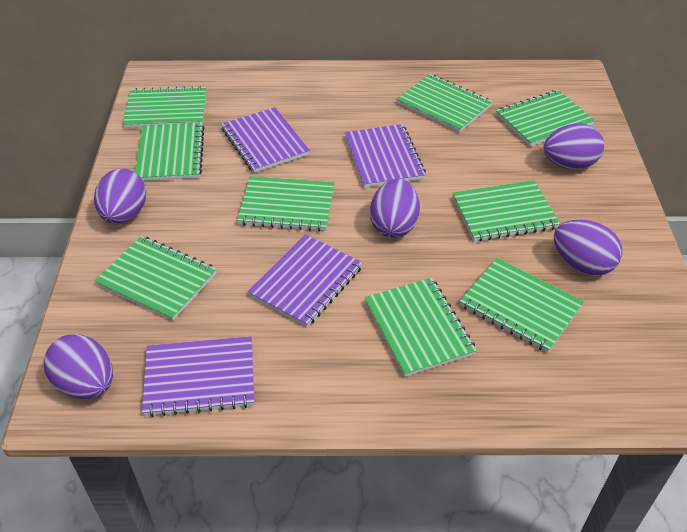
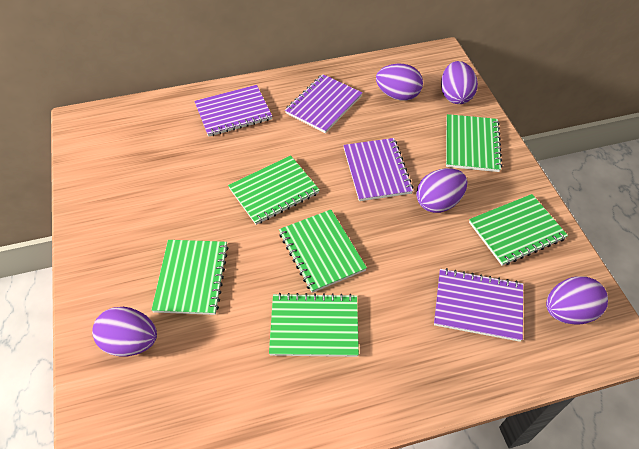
green notebook: [95,236,217,321] [123,86,206,128] [135,122,204,181] [237,176,335,232] [364,278,477,377] [397,74,492,133] [453,180,560,242] [460,258,584,353] [496,90,595,147] = 9 -> [152,240,228,315] [228,155,320,225] [269,293,359,357] [279,210,367,293] [446,114,502,172] [469,194,568,266] = 6

